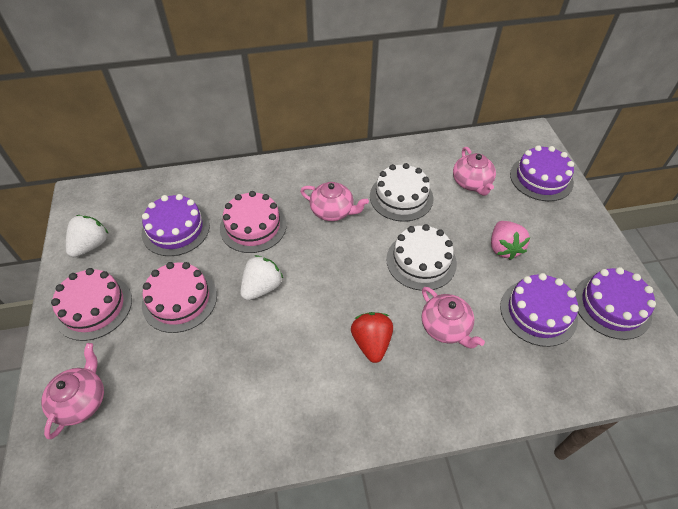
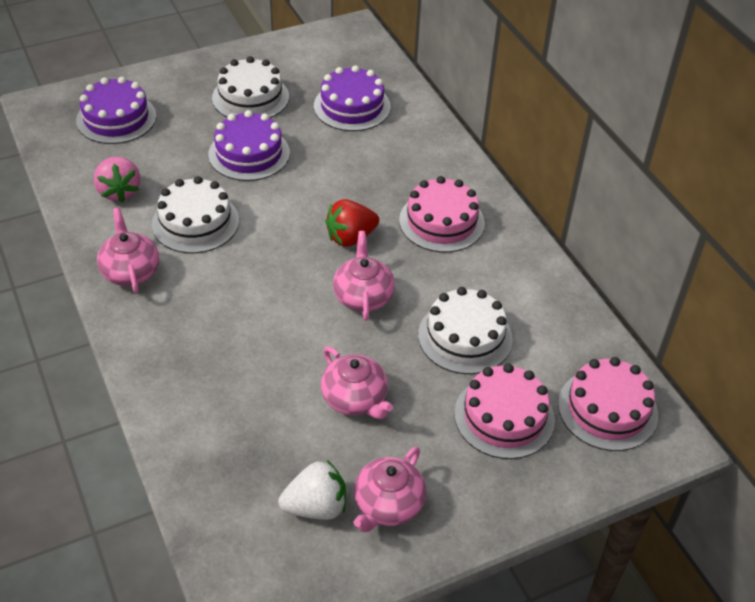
purple cake: [141,194,210,256] [500,273,579,347] [510,145,574,201] [575,267,656,340] = 4 -> [76,77,156,144] [208,110,290,181] [314,65,391,131] = 3
white cake: [370,163,434,222] [386,224,457,291] = 2 -> [152,176,239,253] [212,56,289,118] [418,287,513,374] = 3
white strawberry: [66,215,109,257] [240,255,283,300] = 2 -> [278,460,346,520] = 1

